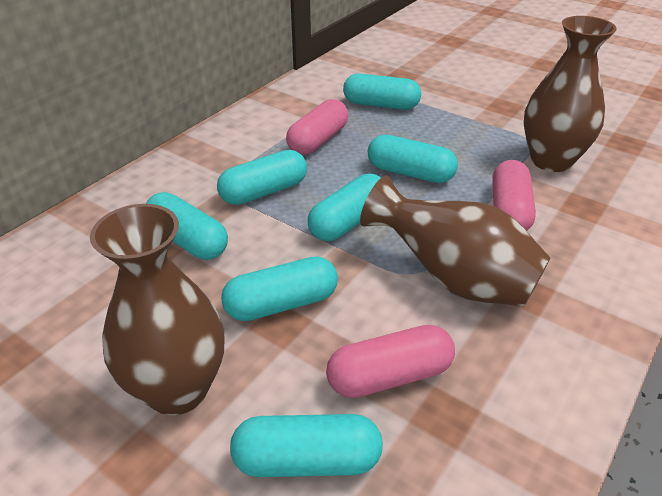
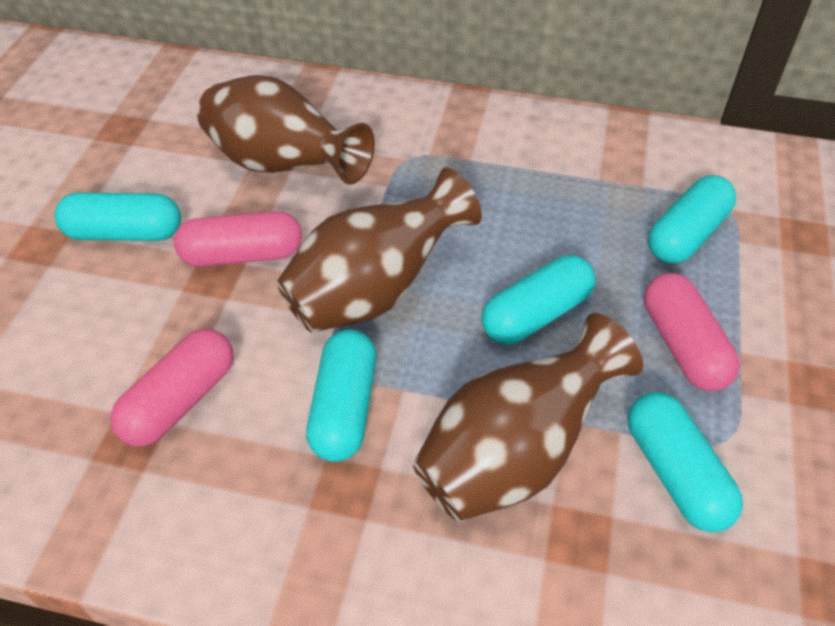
turquoise capsule: [146,192,228,260] [217,150,307,205] [221,256,338,321] [230,414,383,477] [308,174,381,241] [343,73,421,110] [368,135,458,183] = 7 -> [55,192,181,241] [306,329,376,462] [481,255,595,344] [628,392,743,532] [648,175,736,264] = 5

